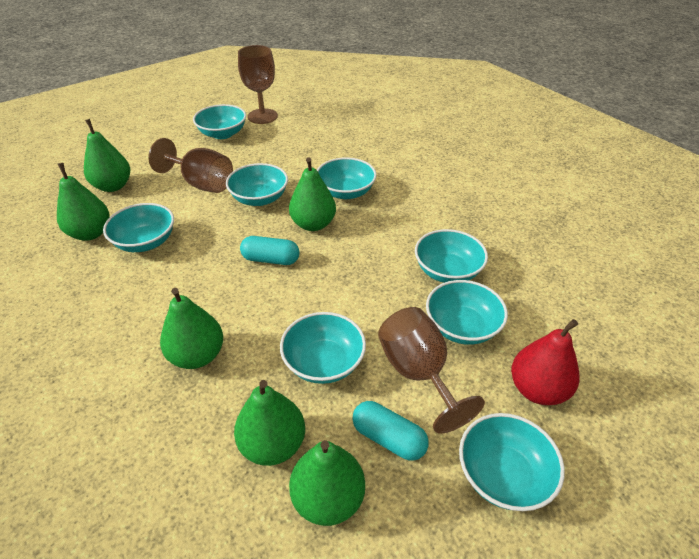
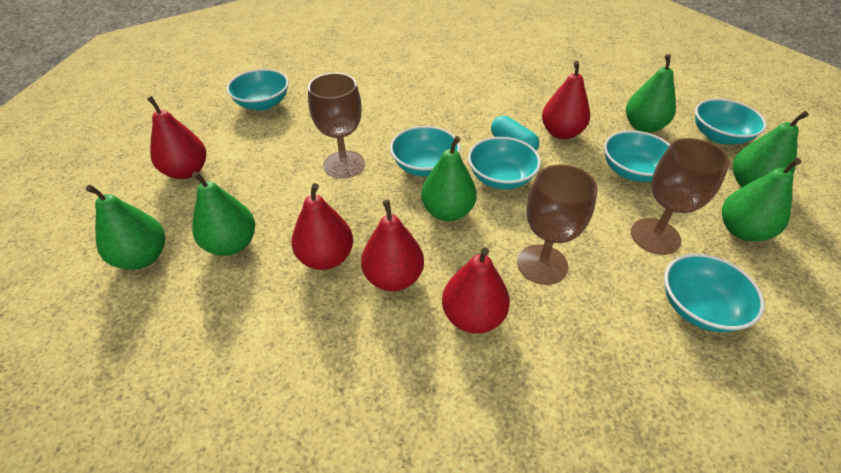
red pear: [511,319,579,405] = 1 -> [147,96,206,179] [291,183,353,270] [361,200,424,291] [442,247,510,333] [542,61,590,139] = 5
turquoise bowl: [103,203,174,252] [193,104,246,139] [226,163,288,206] [280,312,366,384] [317,157,377,199] [415,229,488,283] [426,280,508,345] [459,413,565,511] = 8 -> [227,69,289,111] [390,126,461,177] [468,137,541,189] [604,130,670,182] [664,254,765,332] [695,99,767,144] = 6
turquoise capsule: [240,236,300,265] [352,401,429,461] = 2 -> [491,116,539,151] = 1

